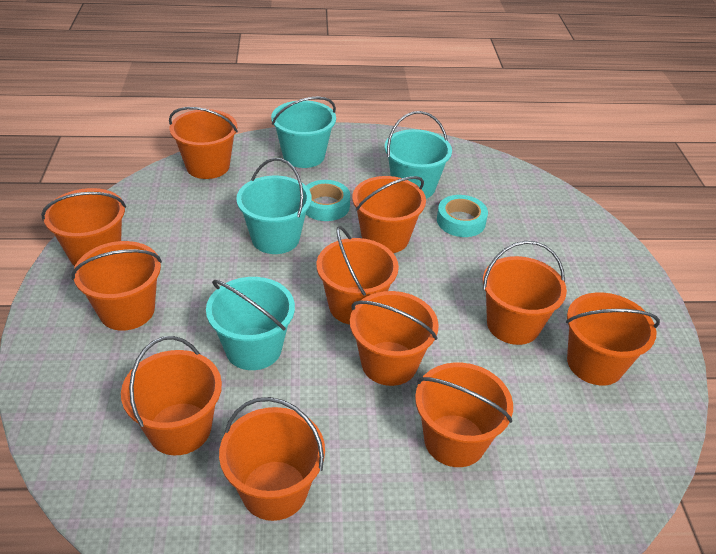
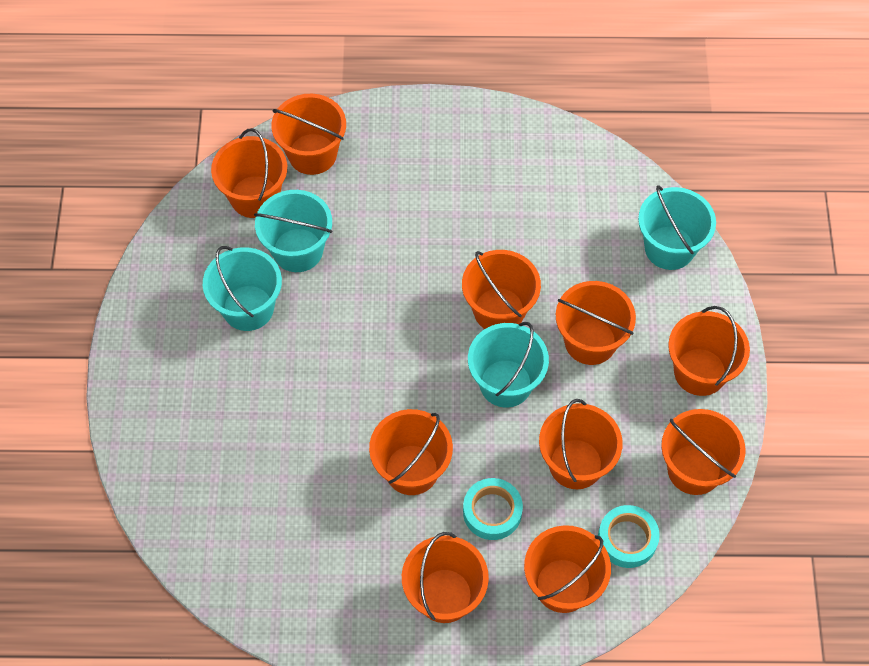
orange bucket: [41,188,126,266] [71,241,162,331] [121,336,222,455] [169,107,238,179] [219,397,325,521] [316,226,399,325] [350,291,439,386] [352,176,426,253] [415,363,513,467] [483,241,567,345] [566,292,660,386] = 11 -> [211,128,287,218] [271,94,346,175] [369,409,453,495] [402,532,489,623] [462,250,541,329] [524,525,611,613] [539,399,623,489] [556,281,636,365] [661,409,746,495] [668,306,750,396] = 10

